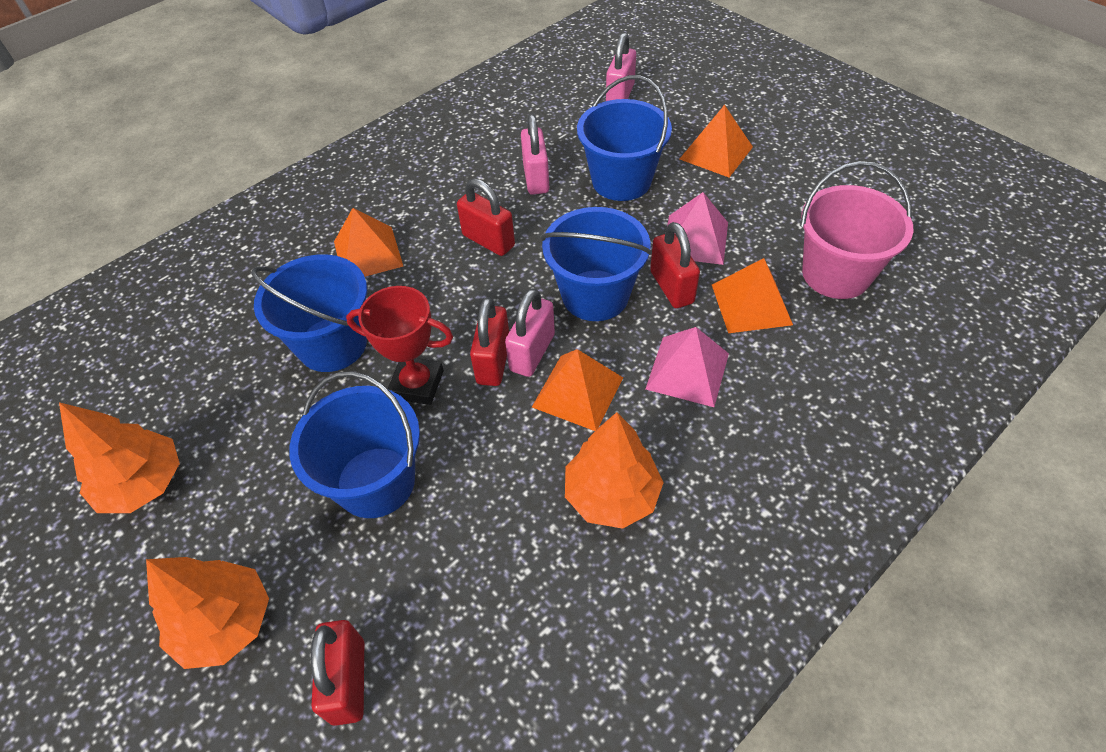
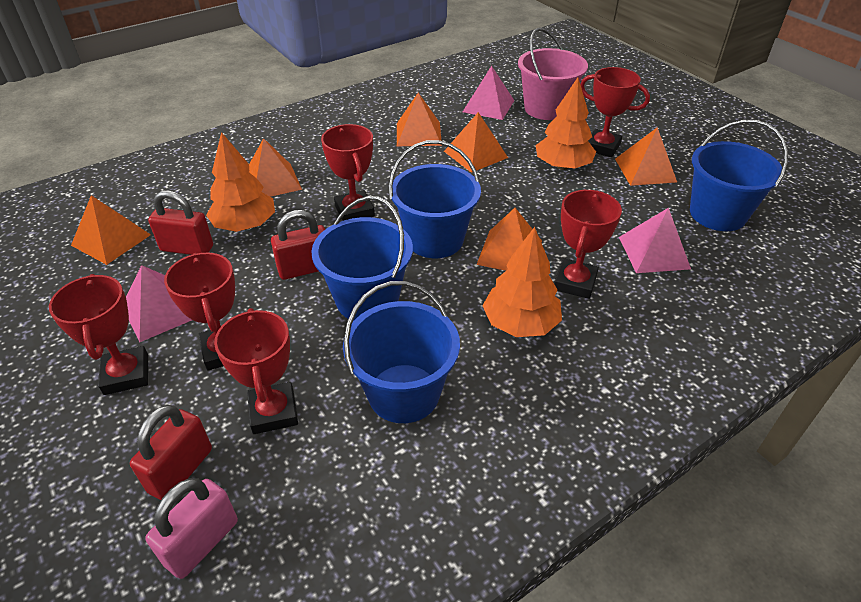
orange pyramid: [334,208,403,277] [532,349,623,431] [680,105,753,177] [712,258,793,333] = 4 -> [71,195,151,265] [249,138,302,197] [397,93,442,146] [444,112,508,173] [476,208,542,271] [615,127,677,186] = 6
pink padlock: [505,288,555,377] [521,114,549,195] [606,32,636,101] = 3 -> [145,478,238,579] = 1
pink pyramid: [646,327,729,407] [667,192,728,265] = 2 -> [126,265,192,342] [463,66,515,120] [619,208,691,273] = 3
red padlock: [311,620,364,726] [457,178,515,256] [470,297,509,386] [650,222,700,308] = 4 -> [130,405,212,500] [148,190,213,255] [271,210,325,280] = 3
red trophy: [346,286,453,405] = 1 -> [49,274,148,395] [164,253,235,371] [214,308,298,434] [321,124,375,221] [554,190,622,299] [580,67,650,157] = 6

